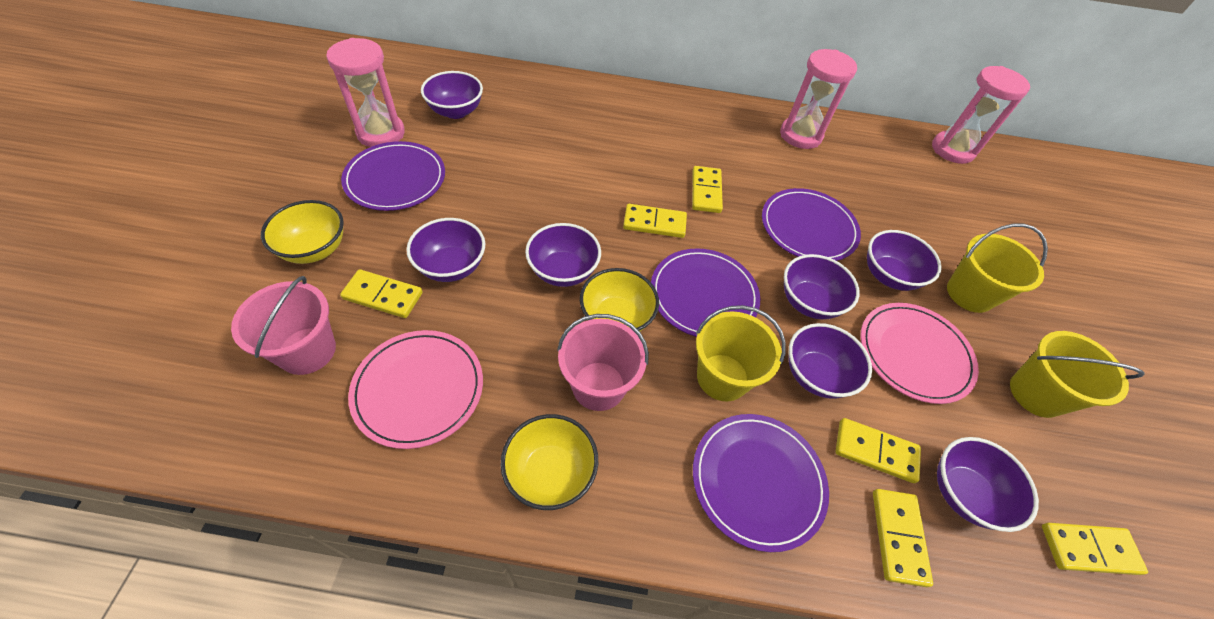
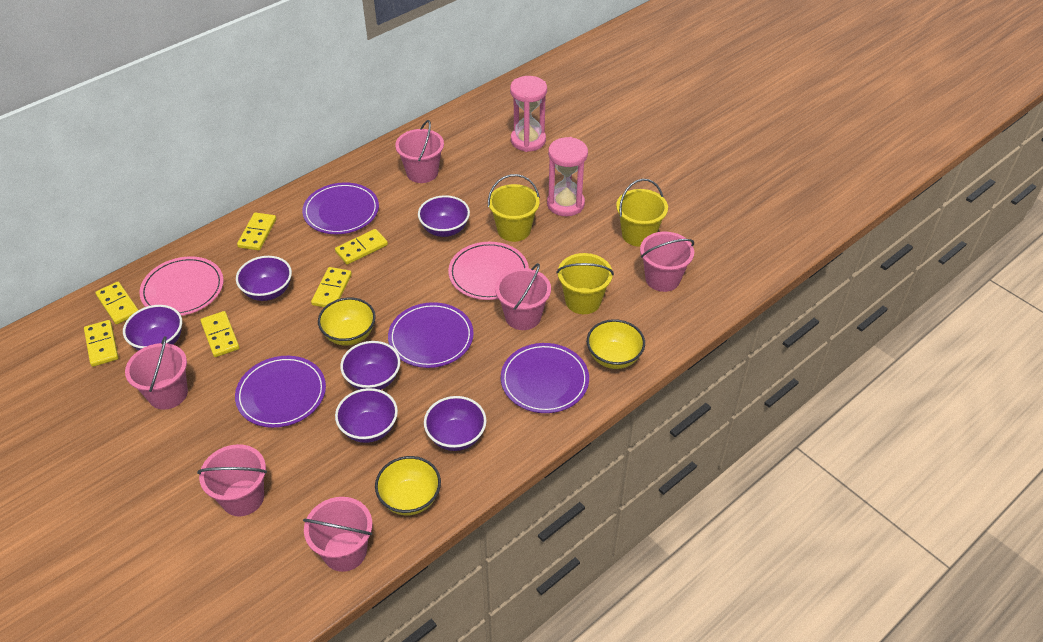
pink bucket: [231,276,336,375] [557,314,649,411] = 2 -> [125,336,188,410] [197,444,267,516] [303,497,372,572] [395,120,444,183] [495,263,551,330] [640,232,694,292] = 6
pink hourglass: [326,38,405,147] [780,49,857,149] [932,66,1030,164] = 3 -> [510,76,547,152] [547,137,588,216] = 2
purple bowl: [406,218,485,282] [421,71,483,119] [525,223,601,287] [784,254,860,319] [789,323,872,399] [867,230,942,291] [937,437,1039,532] = 7 -> [123,305,182,350] [236,256,292,301] [335,388,398,443] [340,341,400,390] [418,195,470,237] [424,396,487,451] = 6

